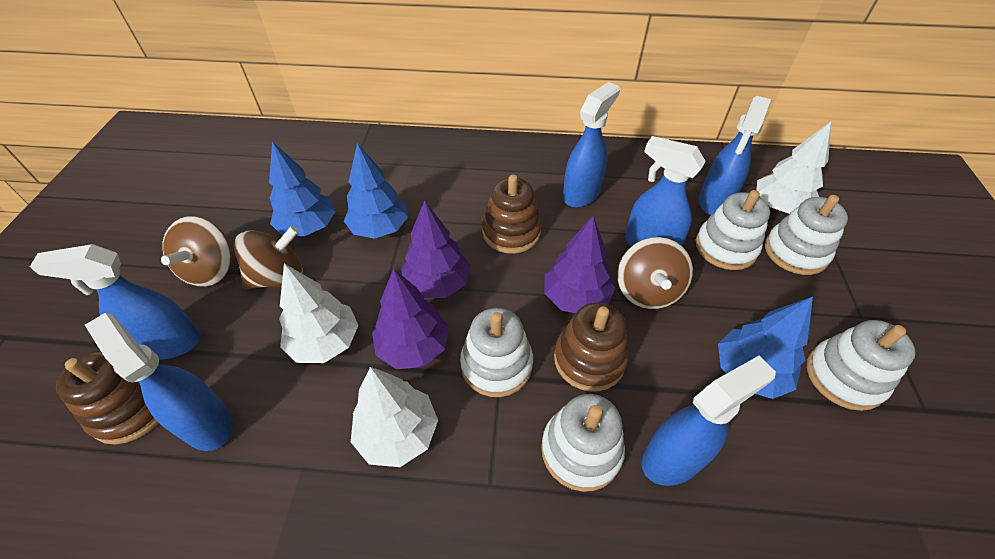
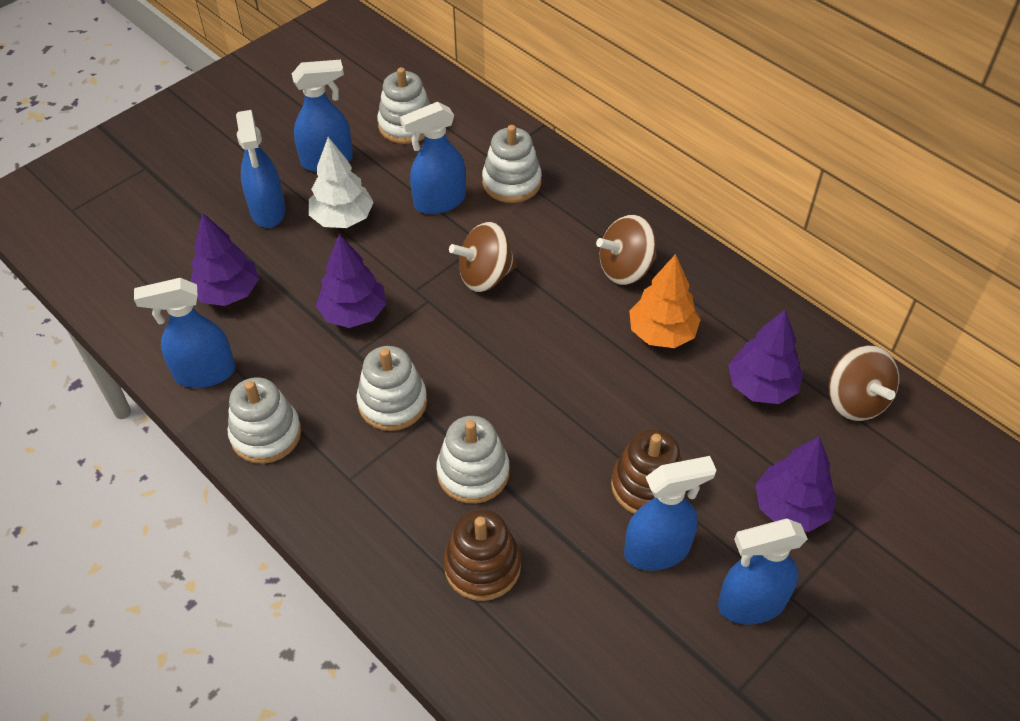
blue tree: [269,142,336,236] [344,143,408,239] [718,297,813,399] = 3 -> none = 0
brown stacking toy: [56,351,159,445] [482,175,541,254] [554,303,628,392] = 3 -> [443,509,521,601] [611,429,682,514] = 2
orange tree: none = 0 -> [629,254,701,348] = 1
purple tree: [372,268,449,369] [401,201,470,298] [544,216,615,313] = 3 -> [190,212,259,306] [316,234,386,328] [728,310,803,404] [755,436,836,532] = 4
white tree: [279,264,358,363] [351,367,438,467] [757,122,831,214] = 3 -> [309,137,374,228] = 1

